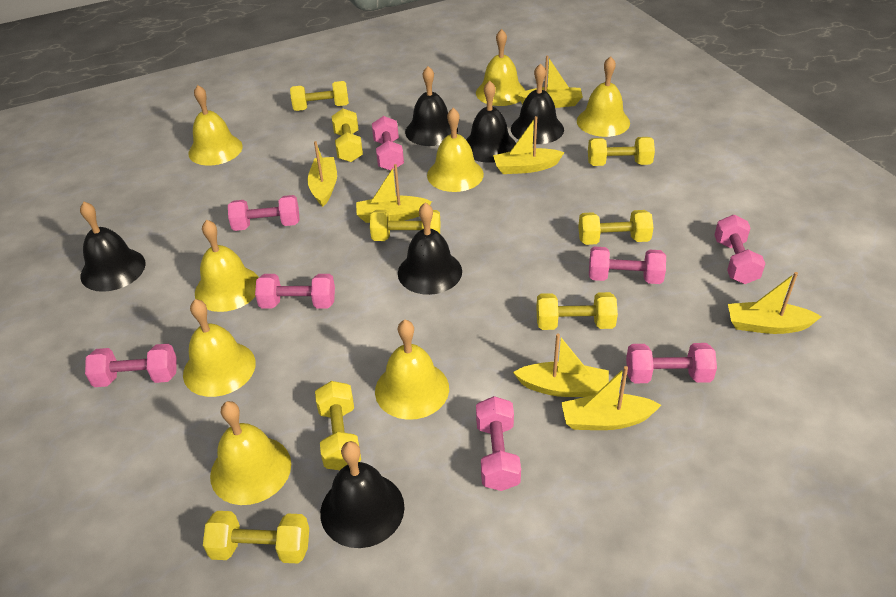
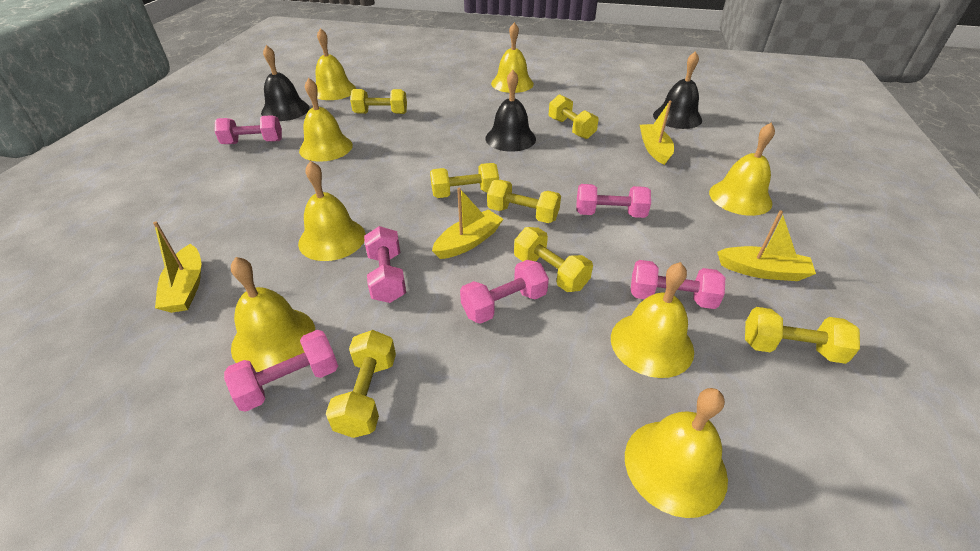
black bell: [80,202,146,292] [320,441,405,548] [398,203,462,295] [405,66,458,146] [466,80,516,163] [511,63,564,144] = 6 -> [261,45,310,121] [485,70,536,152] [653,51,702,129] = 3
pink dumbbell: [85,344,177,387] [228,195,299,231] [255,274,335,308] [372,116,404,171] [476,396,521,491] [589,247,666,284] [626,343,717,383] [715,215,766,284] = 8 -> [214,115,282,144] [224,330,338,412] [364,226,406,303] [460,260,549,324] [576,184,651,218] [631,260,725,309] = 6
yellow boat: [307,141,337,207] [356,164,432,223] [493,116,565,174] [513,334,609,397] [517,56,583,108] [561,366,661,430] [728,272,822,334] = 7 -> [153,221,201,313] [432,188,503,259] [640,101,674,165] [717,211,816,281] = 4
yellow dumbbell: [203,511,309,563] [290,81,349,111] [315,381,361,470] [332,109,363,162] [370,210,440,241] [536,292,618,330] [578,210,654,245] [588,137,655,166] = 8 -> [326,330,396,438] [350,89,407,114] [430,163,499,198] [487,180,561,223] [514,227,593,292] [549,94,599,139] [745,307,860,364] = 7

